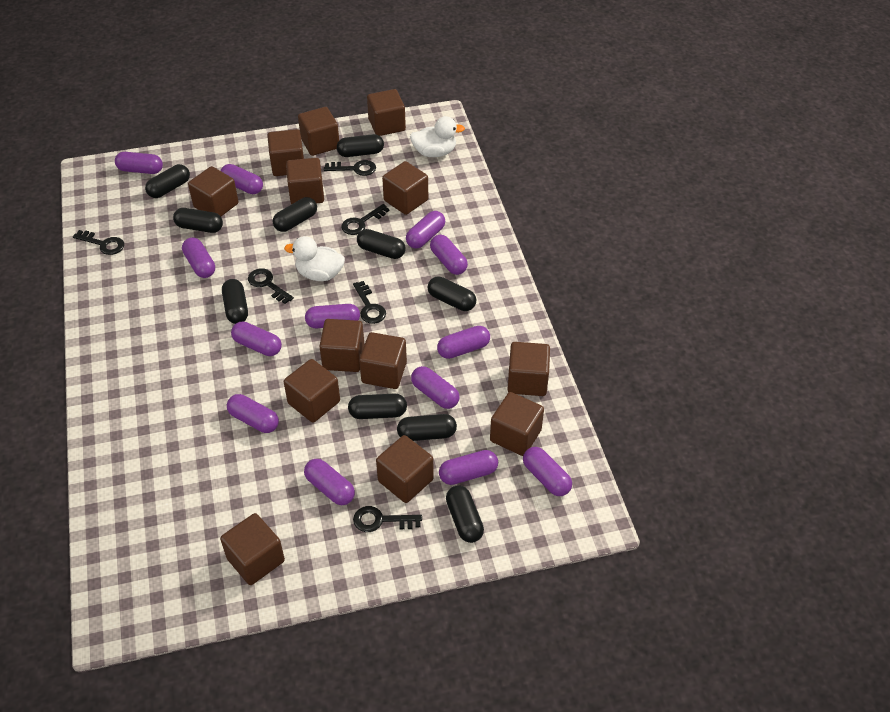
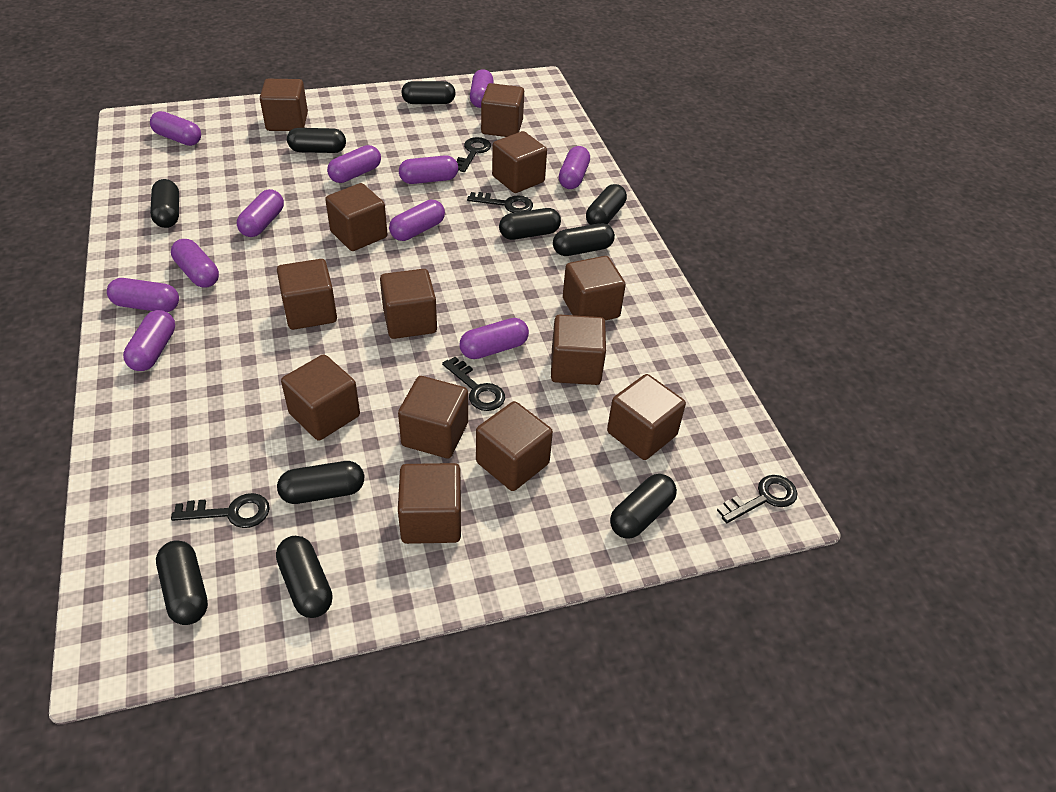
black key: [73,230,124,255] [248,268,294,304] [324,160,376,176] [341,204,389,235] [353,281,386,324] [353,506,422,532] = 6 -> [171,493,270,528] [442,357,505,411] [456,137,491,172] [467,192,533,213] [717,475,798,523] = 5
purple capsule: [115,152,163,174] [182,237,215,278] [220,164,263,194] [227,394,279,433] [231,322,282,356] [304,459,355,505] [305,304,360,328] [406,211,445,249] [411,366,459,409] [430,235,468,275] [437,326,490,359] [439,450,498,485] [523,447,572,496] = 13 -> [107,278,179,312] [123,310,175,371] [150,111,201,146] [171,239,219,288] [237,189,284,237] [327,145,381,183] [389,200,445,241] [399,155,458,184] [459,318,529,359] [470,69,494,108] [559,146,590,189] = 11
white duck: [284,236,345,281] [410,116,465,157] = 2 -> none = 0

